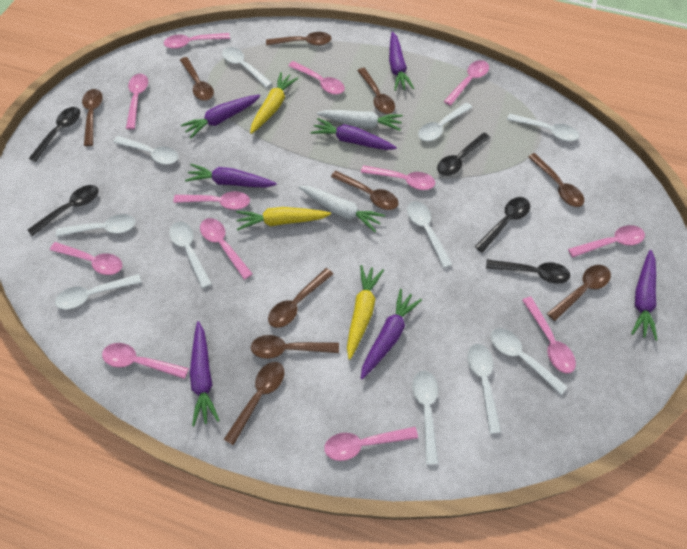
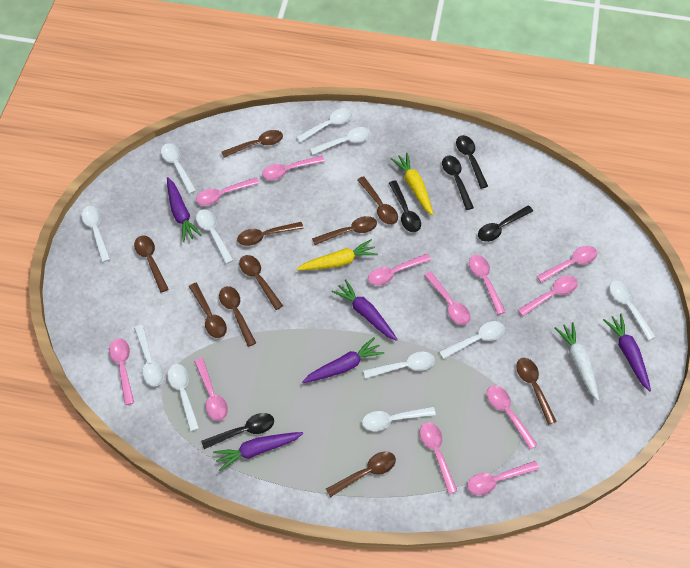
purple carrot: [181,94,260,139] [185,164,277,188] [190,321,220,426] [310,118,397,150] [361,289,422,379] [389,32,414,91] [631,250,657,341] = 7 -> [167,177,202,242] [213,432,303,471] [302,337,384,383] [332,279,398,341] [603,314,651,391] = 5
white carrot: [299,186,385,232] [317,110,403,131] = 2 -> [555,322,599,401] = 1
yellow carrot: [236,207,331,231] [250,72,298,134] [347,265,384,360] = 3 -> [297,239,378,270] [391,152,433,215] = 2

